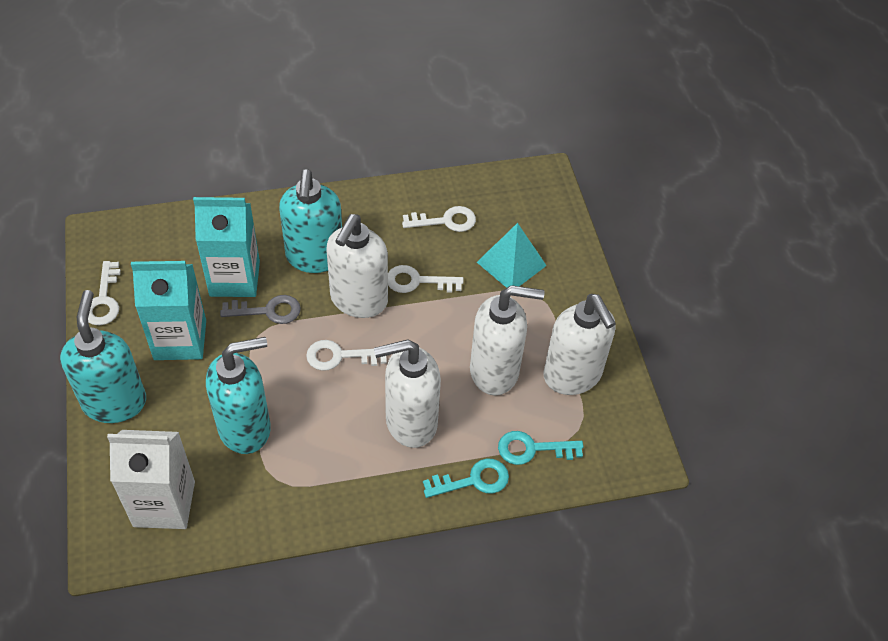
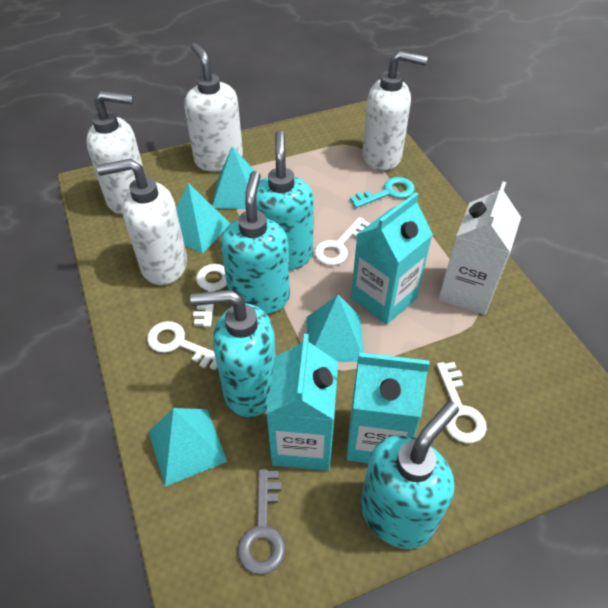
turquoise carton: [131,261,206,360] [193,197,260,297] = 2 -> [266,334,338,471] [346,352,430,463] [351,192,433,325] = 3
turquoise key: [423,458,509,498] [498,431,584,465] = 2 -> [350,177,415,208] = 1
turquoise pyramid: [477,223,547,288] = 1 -> [148,408,227,487] [176,183,231,254] [212,146,262,209] [307,295,364,362] = 4
turquoise soap dispenser: [60,290,146,423] [206,337,271,454] [279,169,342,273] = 3 -> [190,290,276,417] [221,171,290,314] [256,130,314,270] [361,401,459,549] = 4

